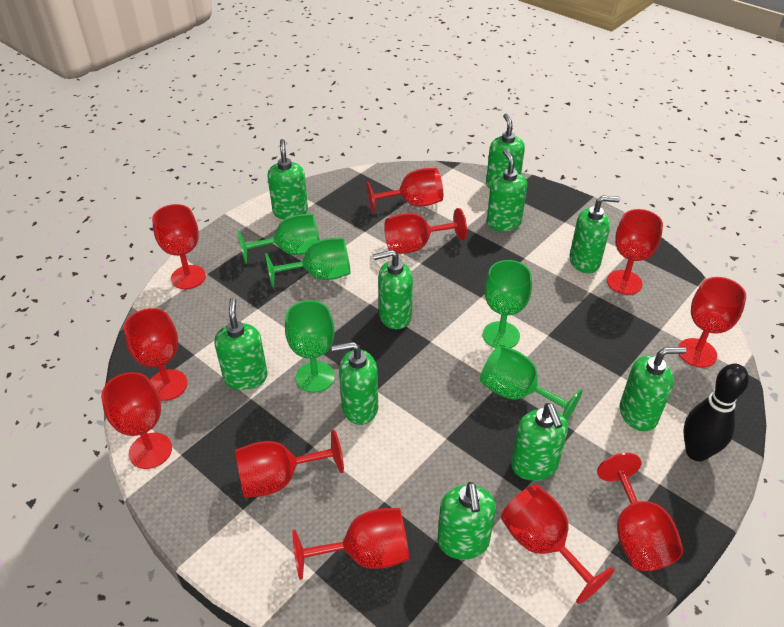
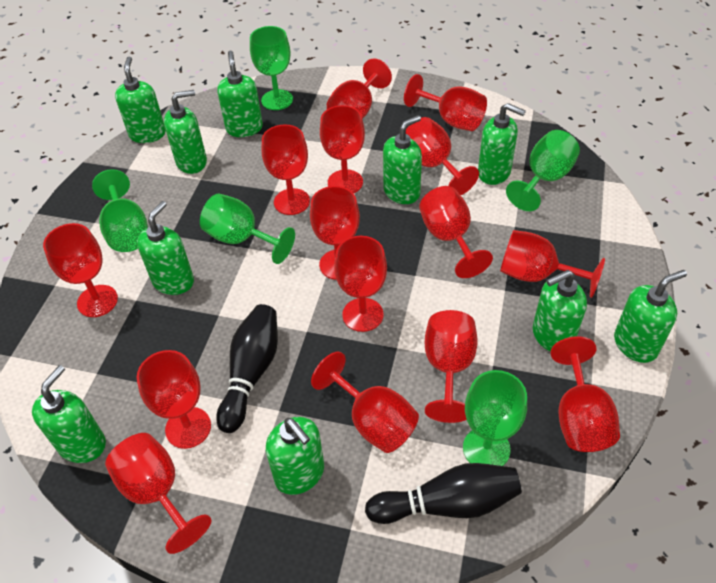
black bowling pin: [684,364,749,461] = 1 -> [216,304,278,433] [365,463,522,524] = 2
red goblet: [101,372,172,469] [124,308,188,401] [152,204,206,289] [235,430,344,498] [292,508,409,580] [366,168,443,213] [384,208,467,254] [501,484,614,604] [597,453,683,571] [607,209,663,295] [678,277,746,368] = 11 -> [43,223,118,317] [105,433,211,554] [137,350,211,449] [262,124,310,215] [310,186,360,280] [311,352,419,453] [320,105,365,193] [327,59,392,119] [334,236,387,332] [404,74,487,131] [406,117,479,195] [419,186,493,278] [425,310,477,423] [500,230,605,298] [550,336,620,452] = 15

